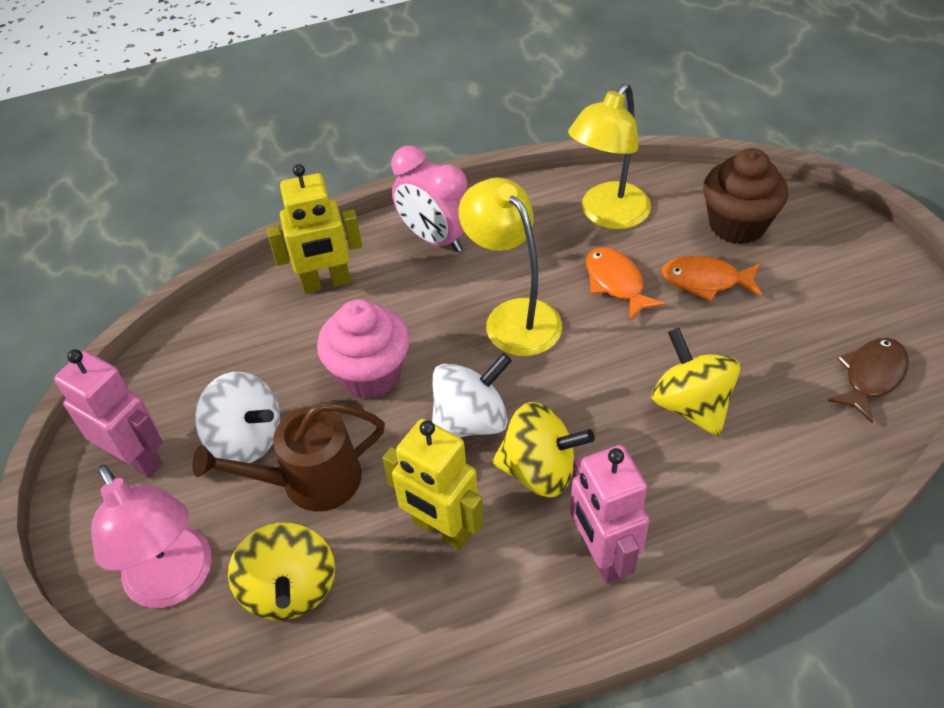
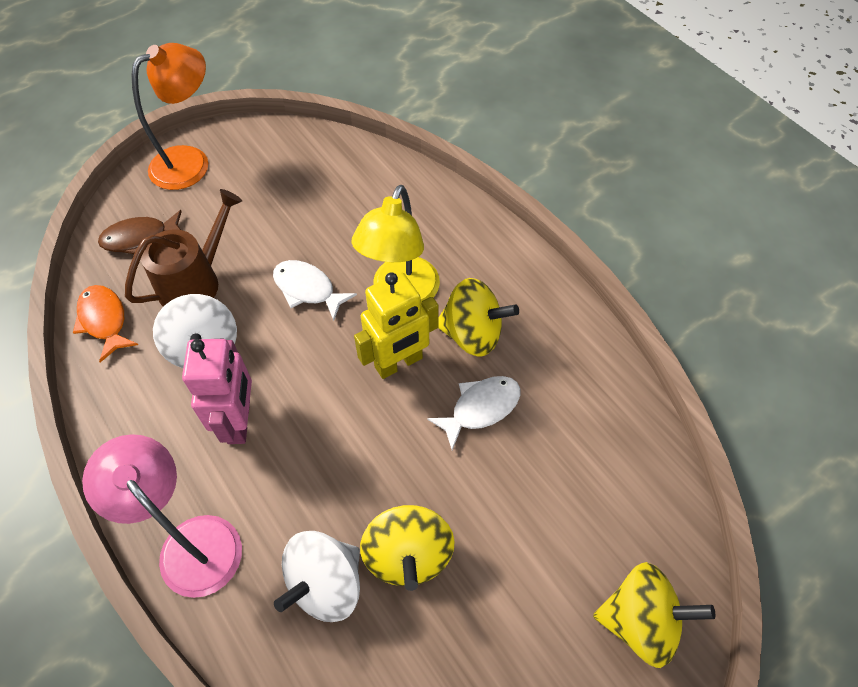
brown cupcake: [703,148,788,245] = 1 -> none = 0
orange fish: [586,247,666,321] [662,256,762,302] = 2 -> [73,285,138,363] = 1
orange lamp: none = 0 -> [132,43,208,190] = 1
pink clock: [391,146,467,252] = 1 -> none = 0
pink cupcake: [317,299,410,399] = 1 -> none = 0
pink robot: [54,349,163,478] [570,445,650,584] = 2 -> [182,339,252,444] = 1
white fish: none = 0 -> [273,260,357,321] [427,376,520,450] = 2
yellow lamp: [459,178,562,356] [568,84,651,229] = 2 -> [351,185,440,302] = 1
yellow robot: [267,164,362,293] [382,419,484,550] = 2 -> [354,272,439,379] = 1

